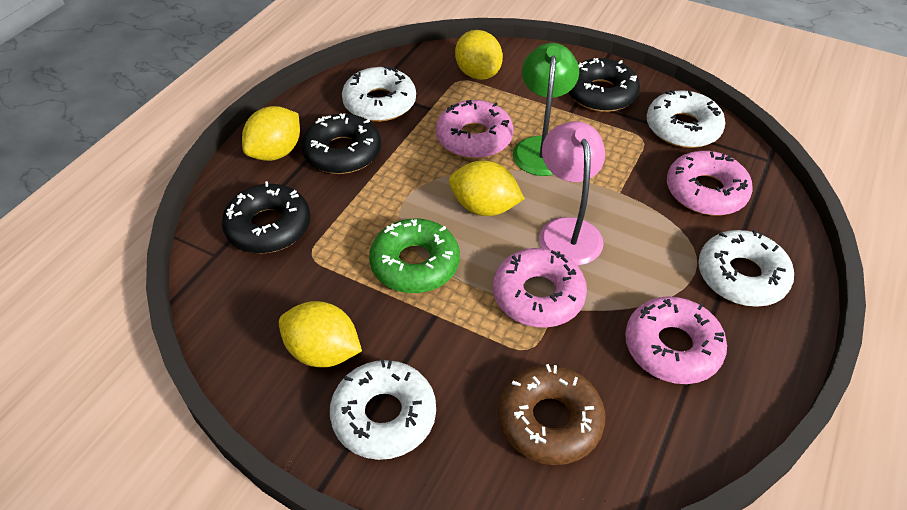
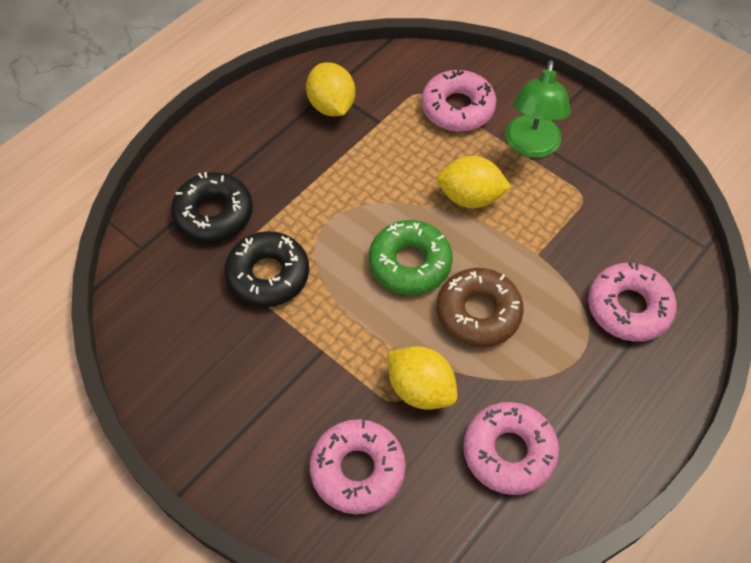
black donut: [222,181,310,254] [301,113,381,174] [568,58,640,112] = 3 -> [171,172,253,243] [224,231,309,307] = 2
pink lamp: [539,121,605,266] = 1 -> none = 0
white donut: [330,359,436,460] [342,66,416,122] [647,90,725,148] [698,230,794,307] = 4 -> none = 0
yellow lemon: [242,106,300,161] [279,301,362,367] [449,161,525,216] [455,30,503,80] = 4 -> [306,62,355,116] [387,346,457,410] [436,156,512,208] = 3

